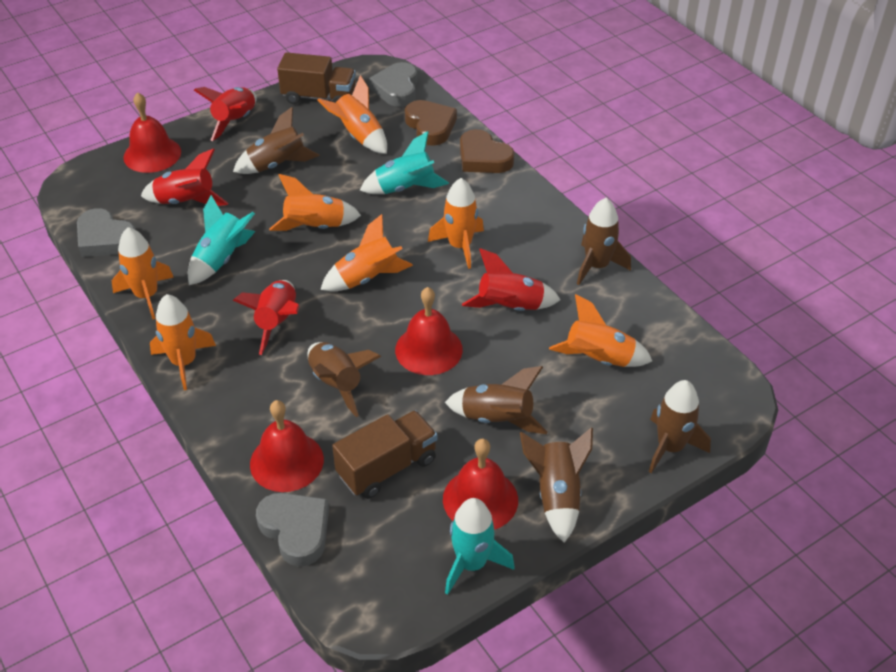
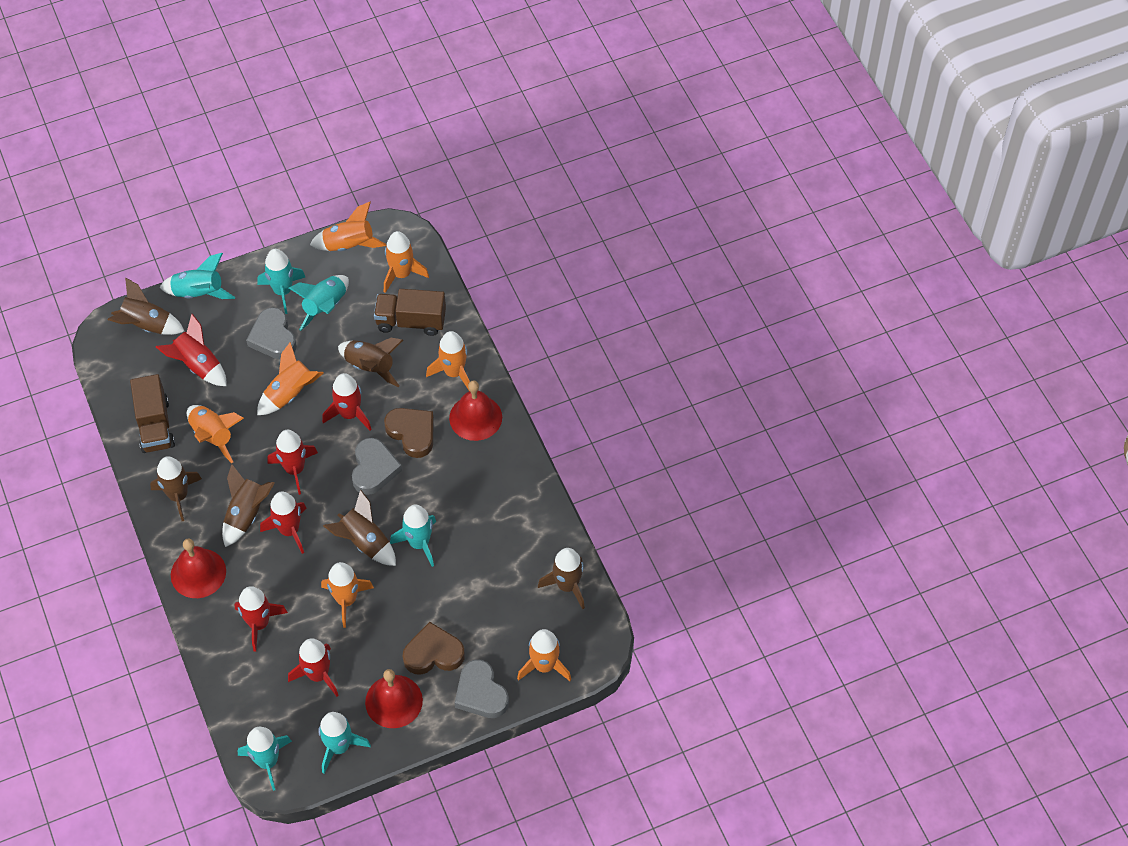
red bell: [123,92,181,173] [250,400,324,492] [395,287,463,375] [443,439,518,530] = 4 -> [171,539,226,598] [365,669,423,728] [449,380,502,441] = 3
red rocket: [141,148,229,206] [194,87,257,141] [233,280,300,355] [462,248,560,311] = 4 -> [156,314,227,386] [234,586,288,652] [260,492,307,554] [267,430,318,495] [288,638,339,697] [322,373,372,431] = 6
turquoise rocket: [188,195,255,285] [360,131,449,194] [445,498,514,595] = 3 -> [160,253,235,299] [238,727,292,791] [257,249,305,314] [289,275,349,331] [318,712,371,774] [390,505,436,567] = 6

